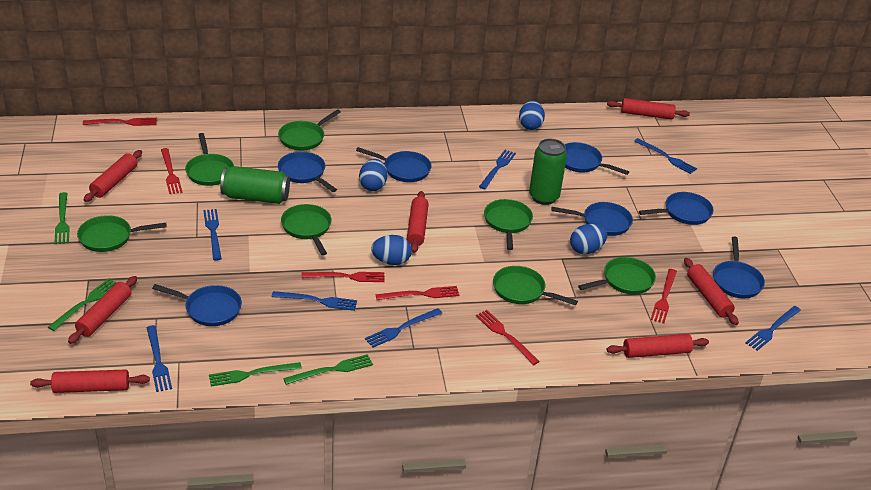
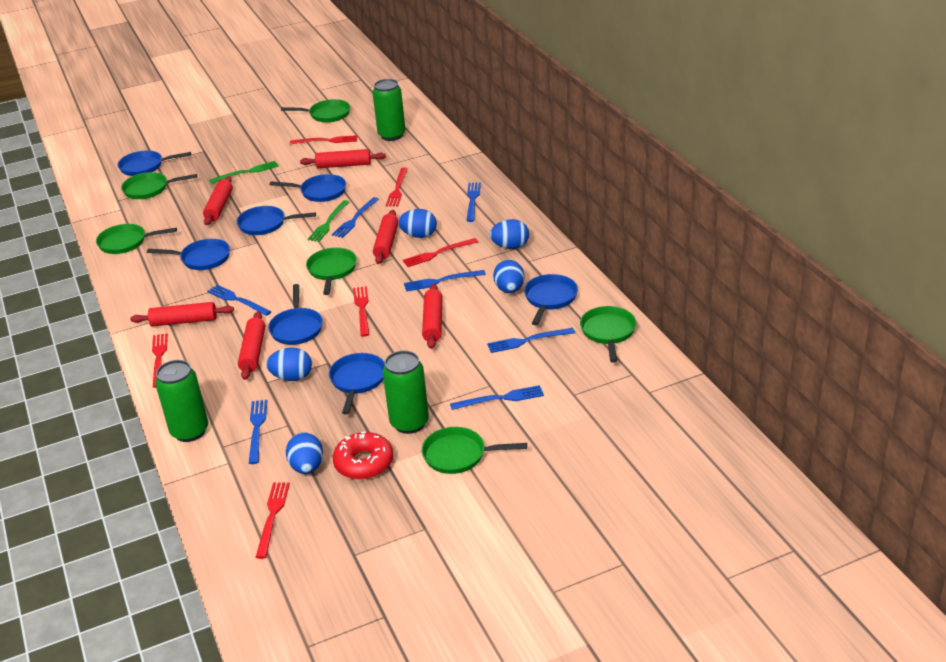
blue egg: [359,159,387,191] [371,235,412,265] [519,100,545,130] [570,224,607,254] = 4 -> [266,348,312,381] [286,432,323,474] [398,209,437,238] [490,219,529,249] [493,260,525,293] = 5
green can: [220,166,290,204] [529,138,567,205] = 2 -> [155,360,208,442] [373,79,405,141] [383,351,429,434] = 3
green fork: [48,279,116,331] [55,192,69,244] [209,362,302,386] [283,354,373,385] = 4 -> [209,161,279,183] [308,200,349,242] = 2
green pan: [77,215,167,252] [185,133,234,186] [278,109,341,151] [281,204,332,255] [484,199,533,250] [493,266,578,306] [578,257,656,294] = 7 -> [96,224,177,254] [121,172,197,199] [281,99,350,122] [306,248,357,295] [422,427,527,474] [580,306,636,363] = 6
red donut: none = 0 -> [333,432,393,479] = 1
red rolling pin: [30,369,150,393] [68,276,137,344] [84,150,142,202] [407,191,429,253] [607,98,690,120] [607,334,709,358] [684,258,739,325] = 7 -> [130,302,234,327] [203,176,233,225] [238,312,265,380] [300,149,386,168] [373,210,398,264] [422,284,443,349] = 6

